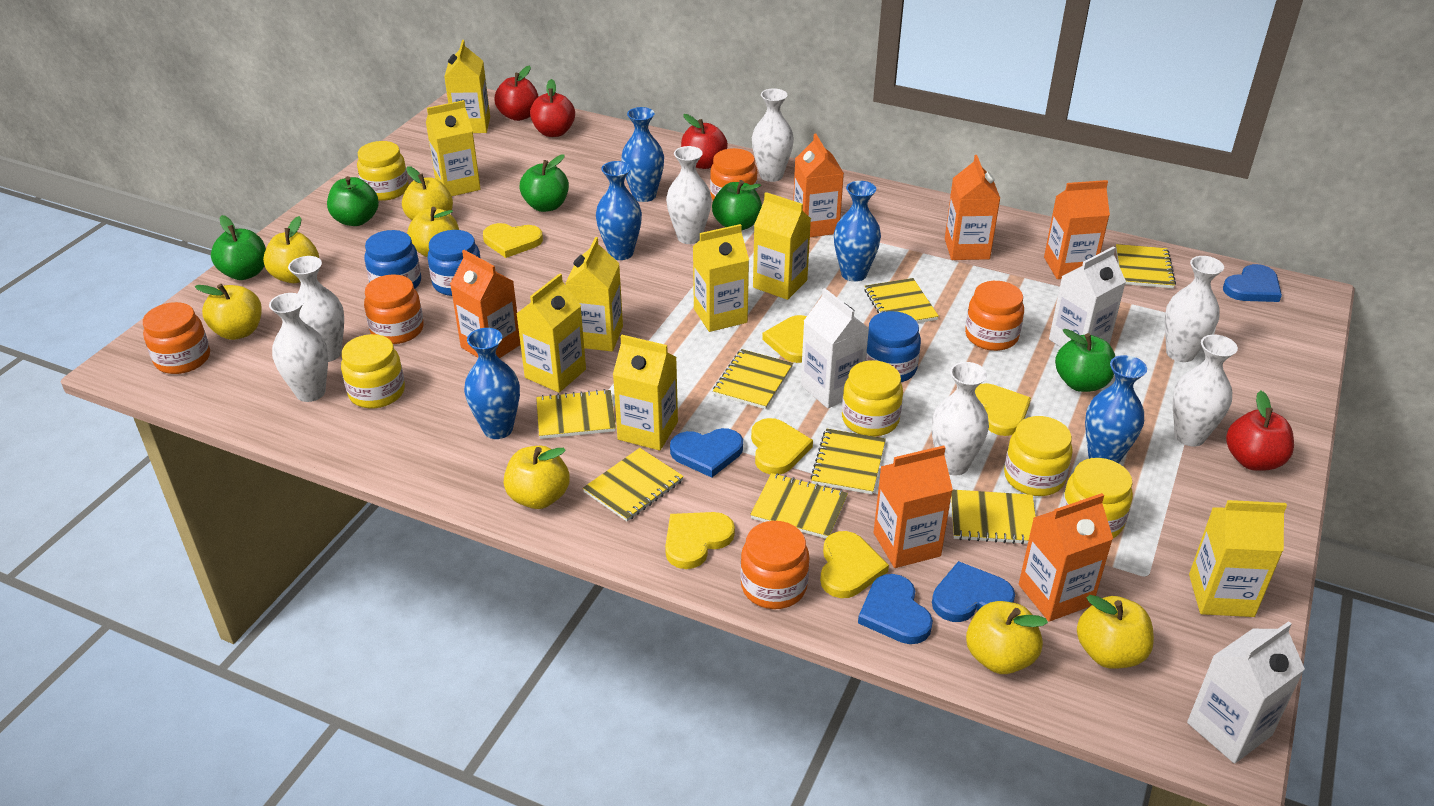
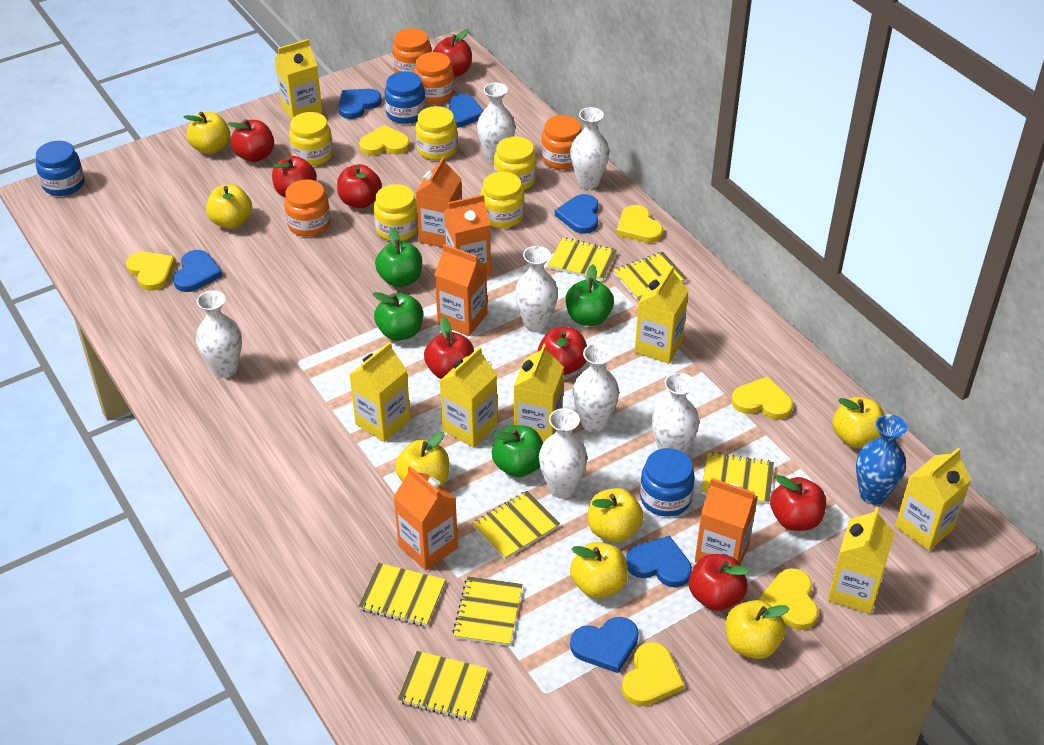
blue heart: [670,428,743,478] [858,574,933,644] [932,561,1015,622] [1223,264,1282,302] = 4 -> [173,250,223,292] [338,89,382,119] [448,94,483,128] [555,194,599,234] [570,617,639,673] [626,536,692,587] = 6
blue vase: [464,328,520,439] [596,161,642,260] [621,107,664,202] [834,181,881,282] [1085,355,1147,463] = 5 -> [856,414,907,505] = 1
green apple: [211,215,266,280] [327,176,379,226] [519,155,569,212] [712,180,762,230] [1055,329,1115,392] = 5 -> [373,292,423,341] [375,227,422,287] [492,425,543,477] [565,264,614,326] = 4
orange carton: [450,250,521,358] [793,134,844,237] [874,446,953,568] [945,155,1000,260] [1019,493,1113,622] [1044,180,1110,279] = 6 -> [394,466,458,571] [416,157,462,247] [434,244,487,336] [444,194,491,275] [695,478,758,564] = 5
orange jar: [143,302,210,374] [364,274,424,344] [710,148,758,200] [740,521,809,609] [965,281,1024,351] = 5 -> [284,179,331,236] [392,28,432,73] [414,52,454,104] [541,115,582,170] = 4
red apple: [495,66,539,121] [530,79,575,137] [681,114,728,169] [1226,391,1294,471] = 4 -> [228,119,274,162] [272,156,317,197] [337,164,382,208] [424,317,474,379] [433,29,472,77] [538,326,587,375] [689,554,750,611] [770,475,826,531] = 8
white carton: [801,288,869,409] [1049,247,1126,347] [1187,621,1305,764] = 3 -> none = 0
yellow carton: [426,100,481,196] [444,40,490,133] [517,273,586,393] [565,237,623,351] [613,335,678,451] [693,224,749,332] [753,192,811,300] [1189,500,1287,617] = 8 -> [275,39,323,120] [349,342,411,442] [440,347,498,448] [514,343,564,443] [635,266,689,364] [828,507,895,614] [895,448,971,551] = 7
yellow notebook: [536,389,616,439] [583,448,684,521] [713,349,793,409] [750,473,848,539] [810,429,886,494] [864,278,939,323] [951,490,1036,544] [1116,244,1176,288] = 8 -> [358,563,445,626] [397,651,488,720] [452,576,523,646] [472,491,560,560] [548,237,617,281] [613,252,687,300] [701,452,774,504] = 7

